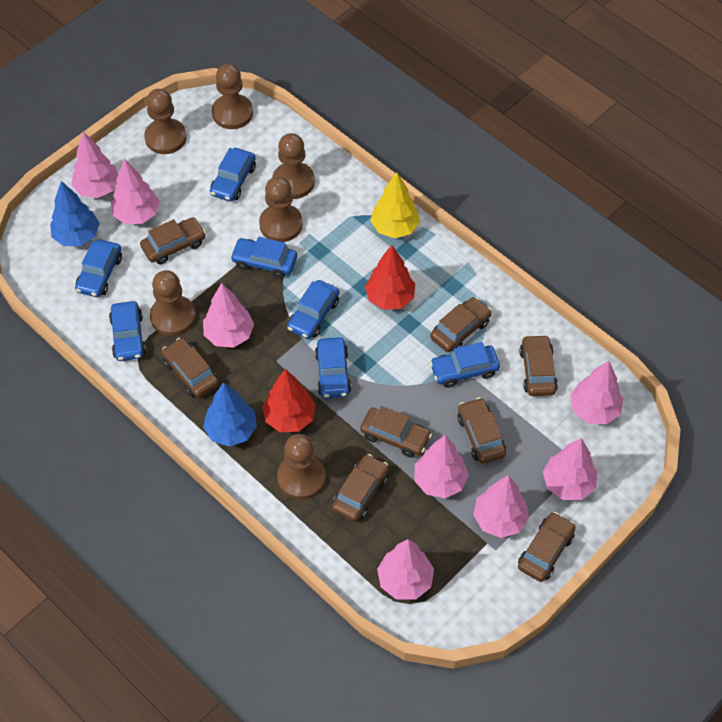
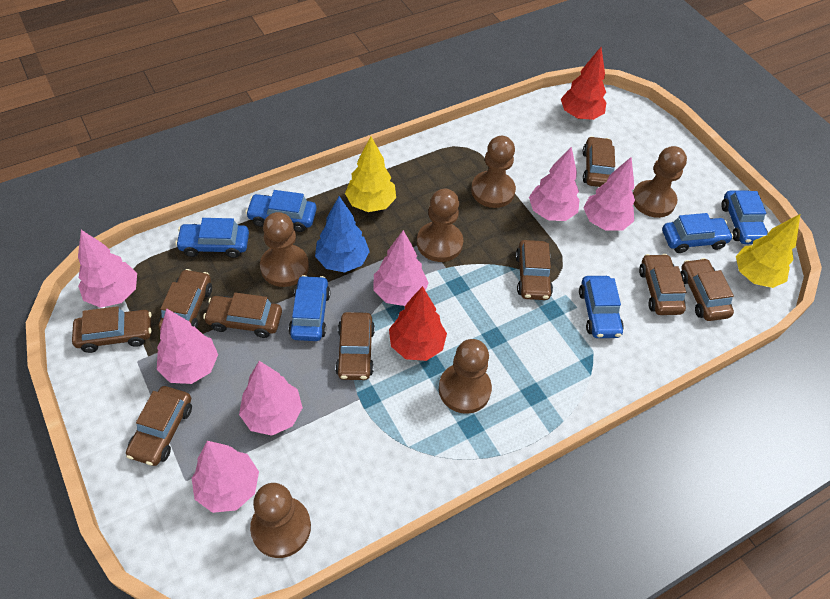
blue car: [75,239,122,297] [109,301,146,361] [210,148,256,202] [230,237,297,278] [287,280,339,339] [315,337,351,398] [430,342,500,388] = 7 -> [175,218,249,258] [246,190,317,232] [289,275,330,341] [579,276,624,338] [662,213,733,253] [721,190,768,244] = 6
blue tree: [50,181,100,246] [203,382,257,447] = 2 -> [315,196,370,273] = 1
brown car: [140,217,206,264] [162,338,219,398] [332,454,389,522] [360,406,432,458] [430,297,492,352] [457,397,506,464] [518,512,576,582] [519,335,558,396] = 8 -> [72,306,152,353] [126,386,192,466] [158,269,212,330] [203,293,282,338] [335,312,375,380] [515,240,553,300] [583,136,615,187] [639,254,686,315] [680,258,734,321] = 9
pink tree: [71,132,118,198] [111,159,160,224] [203,283,254,348] [377,539,434,599] [414,435,469,498] [473,475,529,538] [543,438,598,500] [570,361,623,424] = 8 -> [78,230,137,308] [157,308,218,384] [192,441,259,513] [239,361,303,436] [374,230,429,306] [529,147,580,221] [584,157,635,231] = 7
yellow tree: [370,172,420,238] = 1 -> [345,137,396,212] [736,214,800,288] = 2

